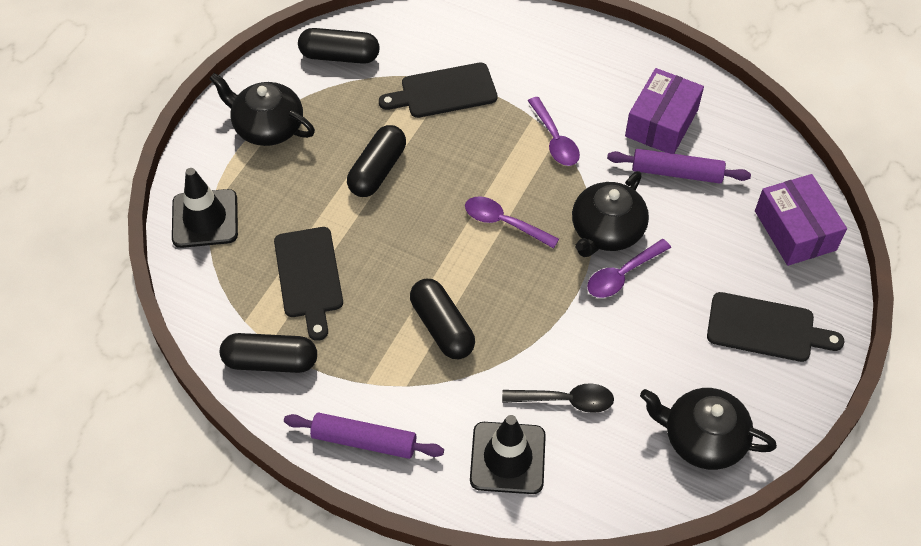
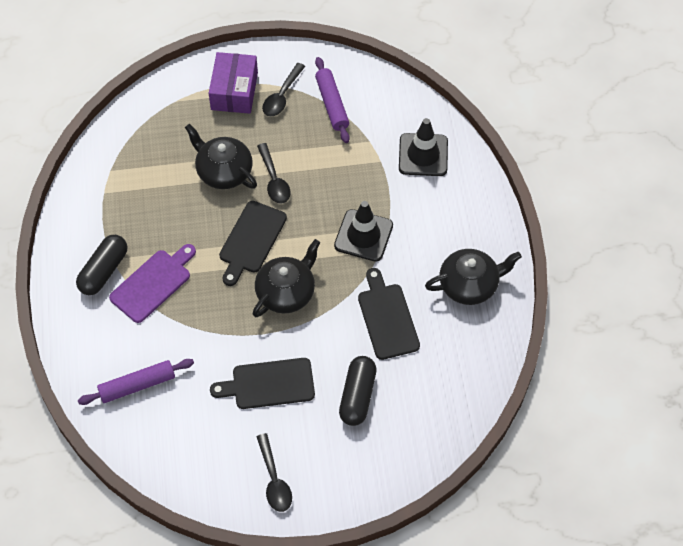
black capsule: [220,333,317,373] [298,28,379,64] [347,125,406,197] [410,279,475,359] = 4 -> [76,235,127,295] [339,356,376,426] = 2
black spoon: [502,383,614,413] = 1 -> [256,433,292,512] [257,143,291,204] [262,63,305,116] = 3
purple box: [625,68,704,154] [755,174,847,266] = 2 -> [209,52,258,114] = 1
purple cutting board: none = 0 -> [109,244,196,323] = 1
purple spoon: [465,196,559,249] [528,97,580,166] [587,239,671,298] = 3 -> none = 0

